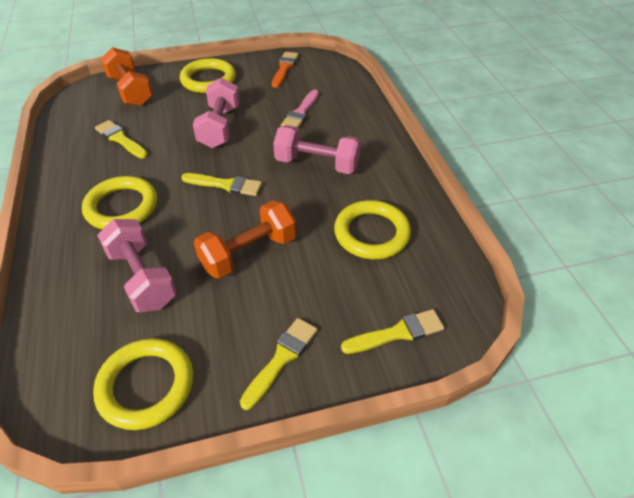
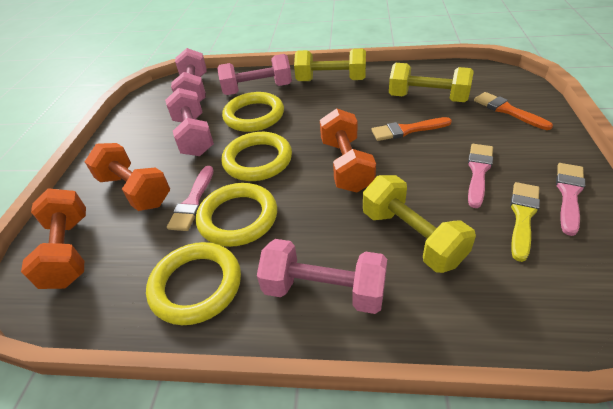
orange brush: [272,52,299,88] = 1 -> [372,117,452,141] [474,92,553,130] = 2
orange dumbbell: [101,47,153,106] [194,200,297,278] = 2 -> [21,189,86,289] [85,143,170,211] [320,108,376,193] = 3
pink brush: [281,90,319,128] = 1 -> [167,166,214,231] [468,144,493,208] [556,163,585,236] = 3
pink dumbbell: [97,219,177,312] [193,78,240,148] [273,125,361,174] = 3 -> [165,88,214,156] [171,48,207,102] [217,54,292,95] [257,239,387,314] = 4
yellow brush: [95,120,148,159] [181,173,262,196] [240,318,317,410] [341,309,444,354] = 4 -> [510,182,540,262] = 1
yellow dumbbell: none = 0 -> [294,49,366,81] [363,175,476,273] [389,63,474,102] = 3

